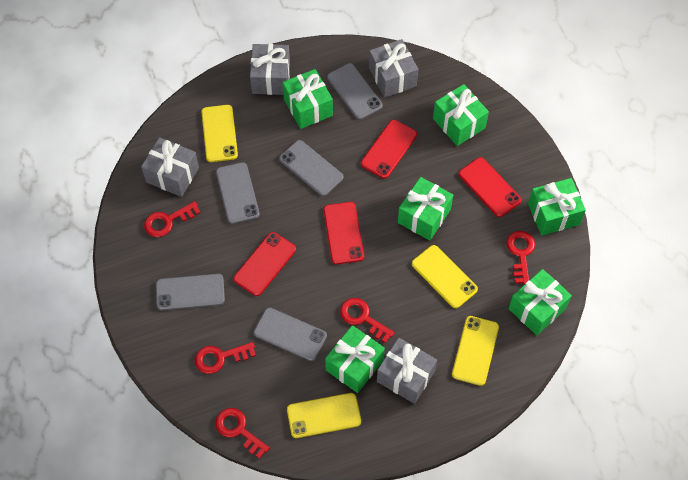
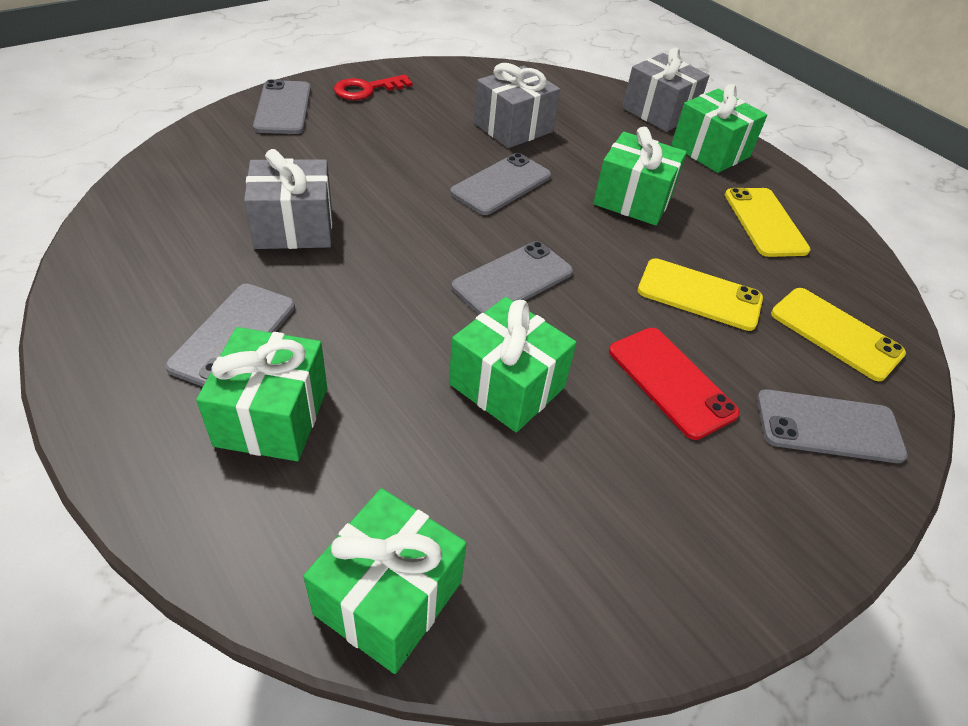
green gift: [282,69,333,129] [325,325,385,393] [398,177,453,241] [433,84,489,146] [509,269,572,335] [528,178,586,236] = 6 -> [196,327,327,461] [303,488,467,674] [449,297,577,432] [593,127,687,225] [671,84,767,173] = 5
grey gift: [141,137,199,197] [250,44,290,95] [369,39,418,98] [377,338,437,404] = 4 -> [244,149,332,249] [474,63,560,148] [622,48,710,132] = 3
red key: [144,201,201,237] [195,342,256,374] [215,408,270,459] [340,298,395,343] [506,231,535,285] = 5 -> [334,74,413,100] = 1
red phone: [233,232,296,296] [324,202,364,264] [361,120,417,179] [459,157,522,217] = 4 -> [609,328,740,440] = 1
yellow phone: [201,105,238,162] [287,393,361,438] [412,245,478,308] [452,316,499,386] = 4 -> [638,258,763,331] [725,188,811,257] [771,288,906,381] = 3

